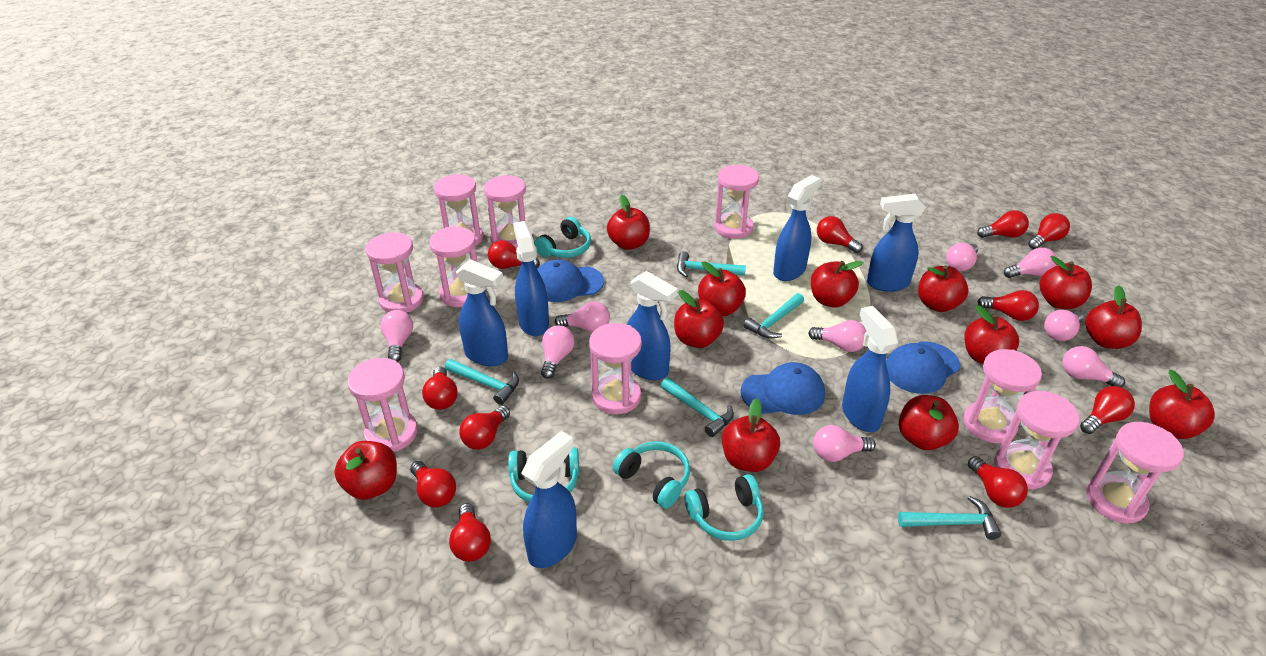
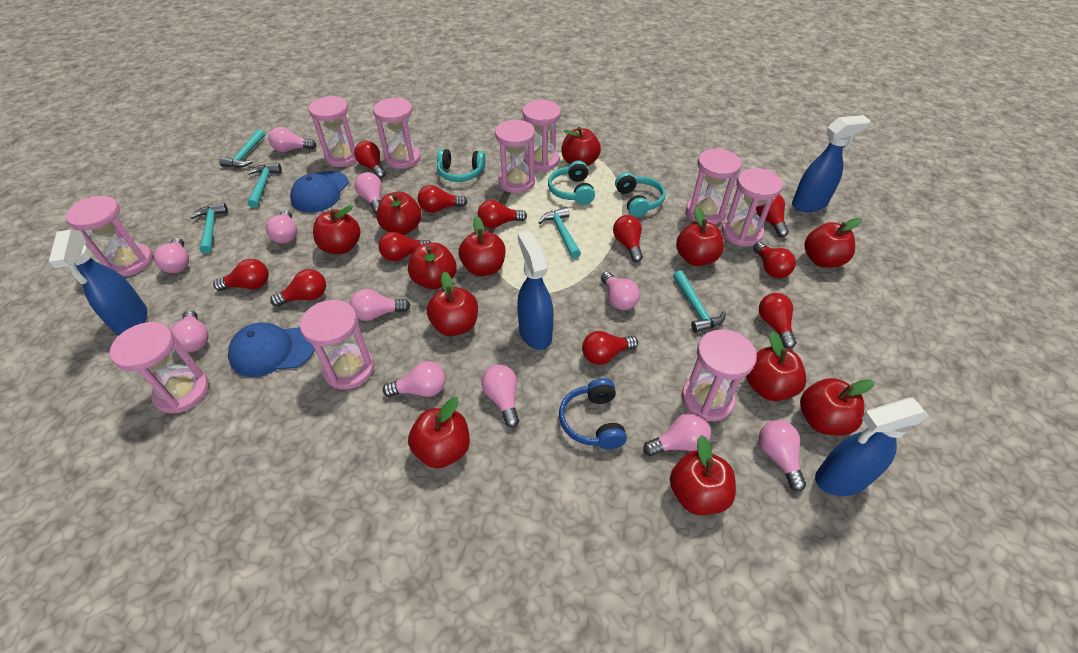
blue cap: [537,260,604,302] [741,362,825,415] [886,342,960,394] = 3 -> [228,323,315,377] [290,171,349,213] = 2
blue headphones: none = 0 -> [559,378,627,449] = 1
blue spray bottle: [456,259,508,366] [513,221,549,336] [521,431,577,568] [627,271,678,380] [773,175,821,281] [842,306,898,432] [867,194,926,292] = 7 -> [48,230,147,336] [517,231,554,350] [792,115,870,212] [815,398,929,496] = 4
pink light bulb: [380,310,413,362] [541,325,574,379] [555,301,610,332] [808,320,867,352] [813,425,876,462] [946,243,978,271] [1004,247,1057,278] [1044,310,1084,341] [1062,346,1125,387] = 9 -> [154,238,189,273] [171,310,209,352] [266,210,297,244] [268,127,316,152] [350,289,411,321] [355,172,382,214] [383,361,446,397] [481,365,519,428] [601,272,640,310] [644,413,711,456] [759,420,806,492] = 11
turquoise headphones: [508,447,579,503] [534,217,591,258] [613,441,690,509] [685,474,764,541] = 4 -> [437,149,486,182] [548,161,595,205] [615,172,665,217] = 3

